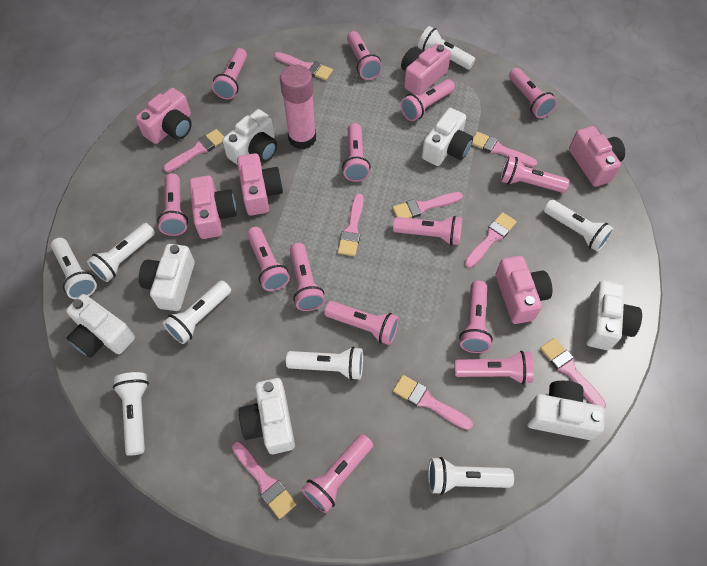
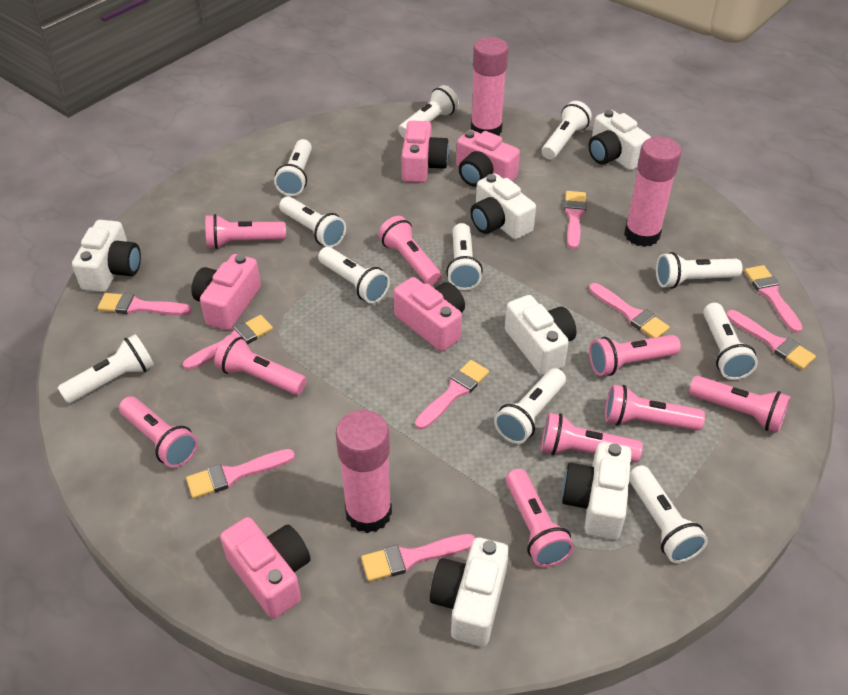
pink camera: [135,88,192,144] [189,175,237,239] [237,153,283,216] [401,44,451,95] [496,256,552,324] [569,126,625,187] = 6 -> [191,254,261,330] [220,517,311,619] [394,277,465,351] [401,120,449,183] [456,130,520,187] = 5
pink flashlight: [157,173,188,236] [212,48,247,99] [247,227,290,291] [290,243,325,311] [302,434,373,513] [324,301,399,345] [342,123,371,182] [347,31,382,80] [393,216,462,246] [400,79,455,121] [454,351,534,384] [459,281,493,353] [500,156,570,193] [509,68,557,118] = 14 -> [119,396,198,468] [205,214,286,249] [214,335,307,395] [378,216,442,286] [506,469,574,567] [541,413,643,462] [589,335,681,376] [605,385,705,431] [689,376,791,433] = 9
pink glue stick: [280,65,316,149] = 1 -> [336,410,392,533] [471,37,508,136] [624,137,681,247] = 3
white camera: [66,294,135,358] [139,244,195,311] [222,109,277,165] [239,378,295,454] [422,108,473,166] [527,381,604,440] [586,280,642,350] = 7 -> [72,220,141,292] [430,537,509,647] [470,173,536,240] [505,295,577,375] [562,442,632,540] [588,110,651,170] = 6
white flashlight: [51,238,97,299] [87,223,155,282] [113,372,149,456] [163,280,231,344] [286,347,363,380] [418,26,475,70] [428,457,514,495] [544,200,614,252] = 8 -> [58,334,154,404] [274,139,312,196] [279,196,346,248] [318,247,390,303] [398,85,459,138] [446,223,483,290] [494,368,566,444] [542,101,592,159] [629,465,708,563] [656,252,743,289] [703,303,758,380] = 11

